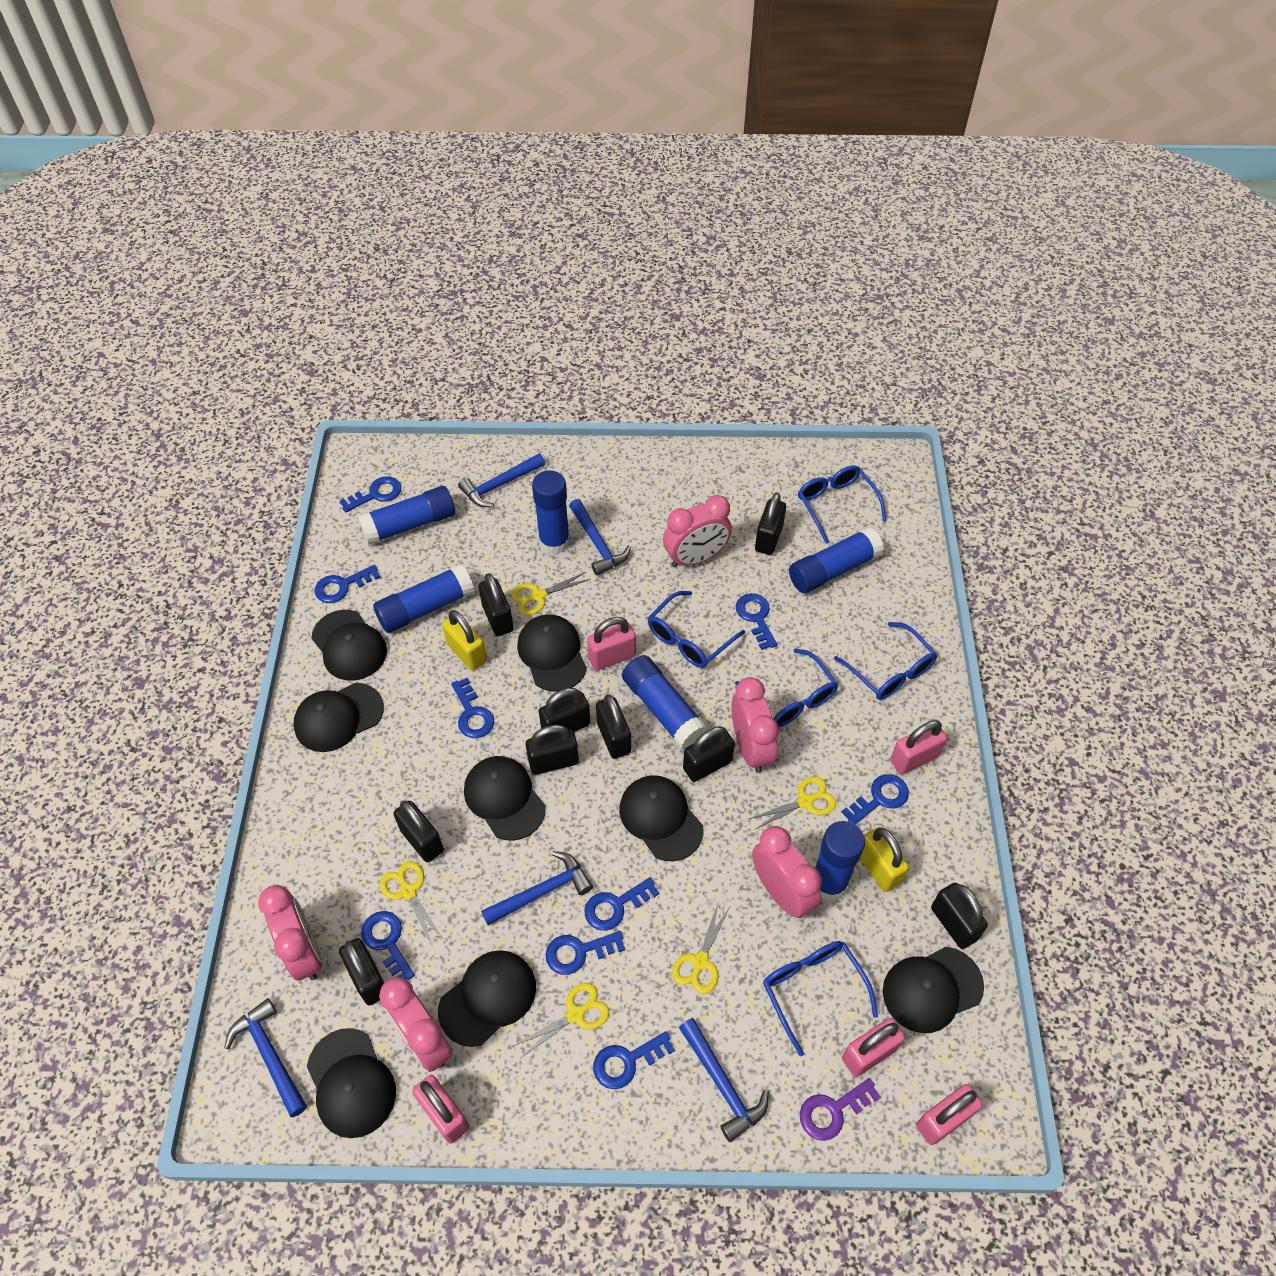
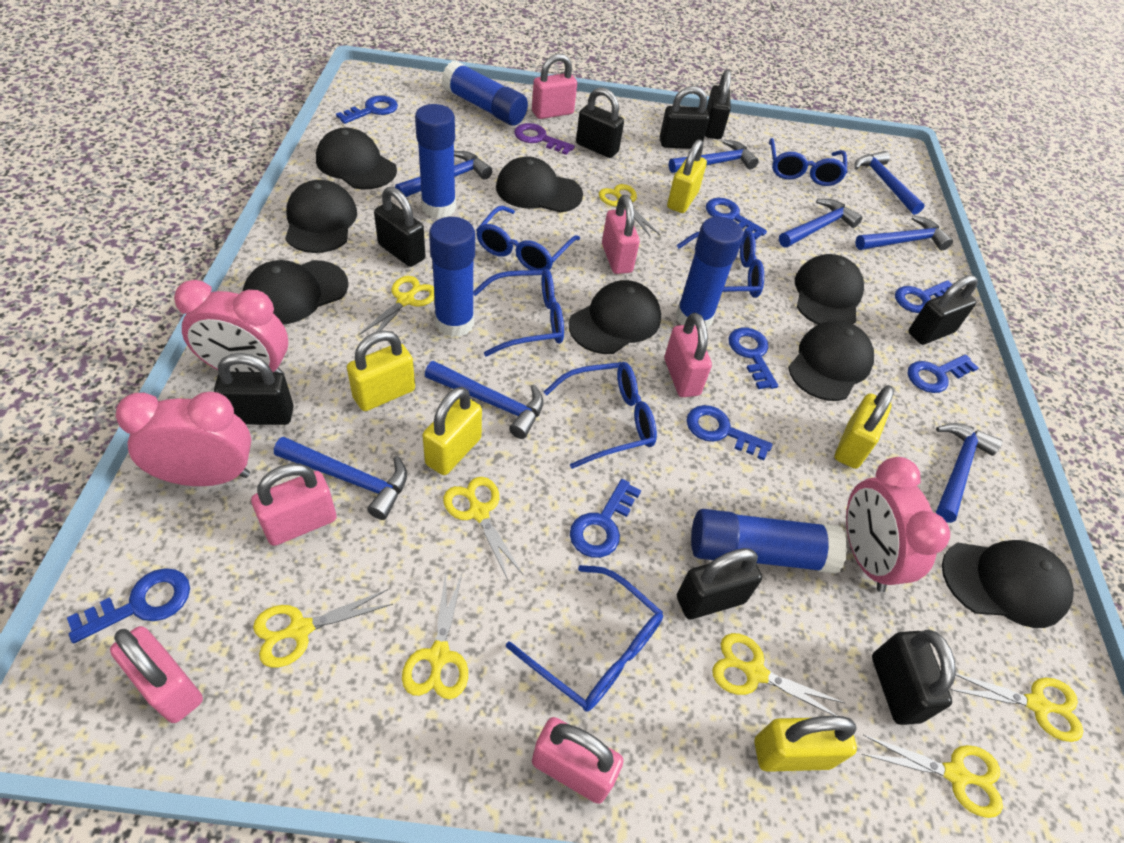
black padlock: [339,938,384,1006] [394,801,444,862] [478,573,514,636] [526,725,579,775] [539,688,590,732] [596,694,631,759] [683,726,735,782] [755,492,786,555] [931,883,988,949] = 9 -> [214,353,294,425] [374,187,426,267] [576,87,624,158] [660,86,709,149] [677,548,762,619] [705,69,731,139] [872,630,956,725] [908,275,978,345] = 8
blue glasses: [648,591,745,668] [735,648,839,728] [763,941,878,1056] [798,465,887,544] [834,622,938,700] = 5 -> [473,269,564,356] [476,206,580,270] [506,565,663,712] [544,362,657,469] [677,230,764,298] [769,138,847,186] = 6
blue glue stick: [358,486,455,545] [373,564,475,633] [532,470,570,554] [622,655,709,750] [789,527,884,593] [815,821,865,900] = 6 -> [415,104,456,219] [429,217,475,337] [442,61,528,126] [676,217,743,329] [691,509,847,574] = 5
blue hammer: [224,998,307,1117] [458,453,545,507] [481,851,593,925] [569,499,631,576] [679,1018,768,1142] = 5 -> [274,437,407,520] [395,151,492,197] [425,361,544,439] [669,139,759,173] [779,199,863,247] [854,151,925,215] [855,215,953,251] [936,423,1002,523] = 8
blue key: [315,565,381,603] [340,476,401,513] [361,911,415,980] [451,677,494,738] [545,931,625,975] [585,877,659,931] [593,1031,675,1089] [736,593,778,650] [842,774,909,825] = 9 -> [67,568,190,643] [336,96,398,124] [570,479,641,558] [686,405,773,460] [706,198,767,239] [728,328,778,389] [895,280,953,313] [908,354,979,393] = 8
pink clock: [258,885,322,981] [379,977,453,1072] [663,495,732,567] [731,677,779,773] [752,826,822,918] = 5 -> [115,392,251,486] [174,280,288,375] [846,457,950,592] = 3
pink padlock: [412,1075,469,1144] [587,617,636,670] [842,1018,905,1077] [890,720,947,775] [916,1084,983,1145] = 5 -> [110,626,203,723] [251,464,337,546] [532,53,577,119] [532,717,624,804] [602,195,640,274] [665,313,712,397] = 6
yellow padlock: [442,610,487,671] [860,827,909,892] = 2 -> [347,331,415,411] [422,387,482,475] [667,139,707,213] [754,716,857,772] [835,385,894,469] = 5
yellow scissors: [380,861,444,945] [511,572,591,615] [514,983,610,1058] [672,902,730,994] [749,776,837,830] = 5 -> [253,589,393,668] [358,276,435,336] [402,570,468,699] [443,477,523,580] [599,184,660,237] [712,633,845,716] [862,735,1003,818] [949,674,1083,742] = 8

